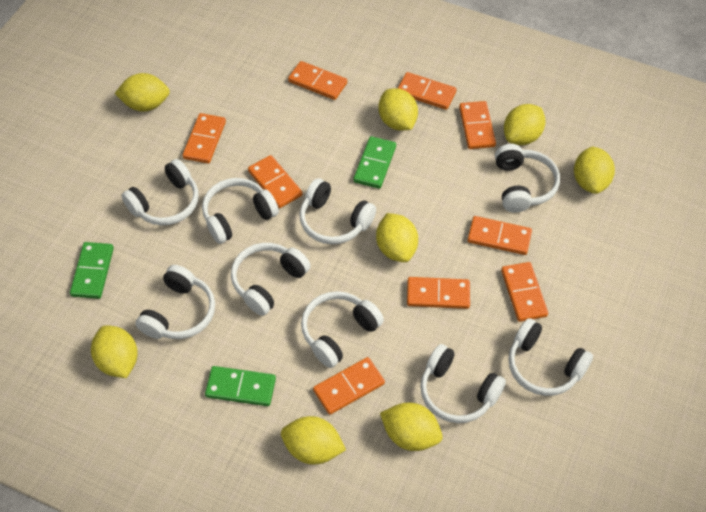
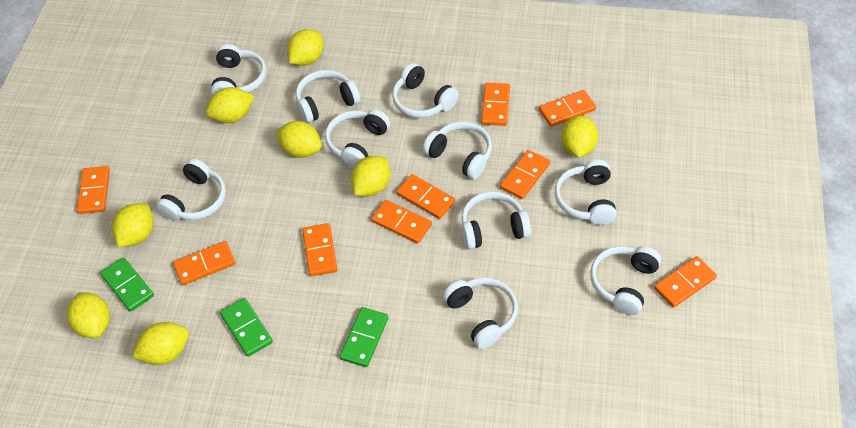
white headphones: [121,159,198,225] [135,265,215,339] [202,178,279,244] [231,243,311,316] [299,178,376,244] [301,291,384,368] [420,344,506,423] [495,144,560,213] [508,318,593,396] = 9 -> [156,159,226,221] [211,44,266,96] [296,70,360,123] [325,109,390,168] [392,63,459,118] [423,121,492,179] [443,277,518,349] [461,191,531,249] [555,160,617,225] [590,246,661,315] = 10

